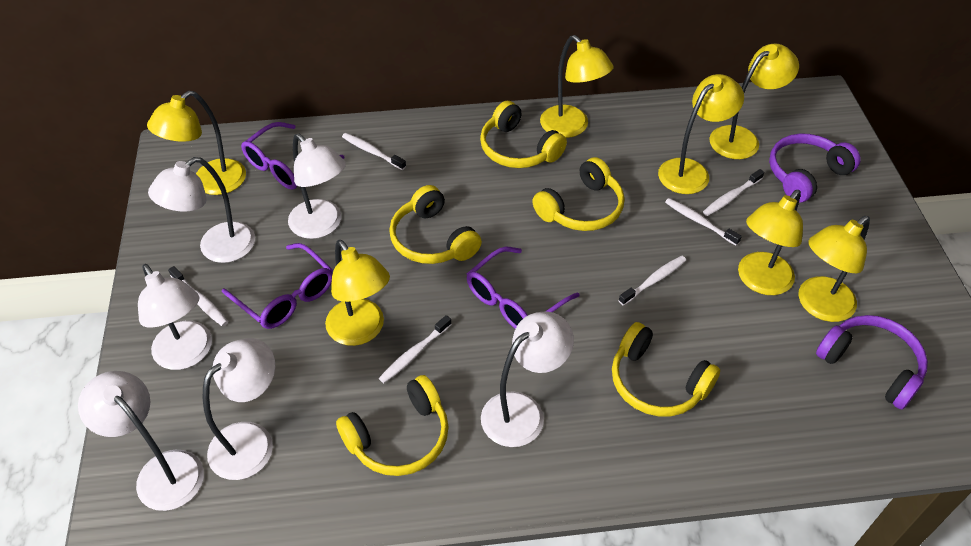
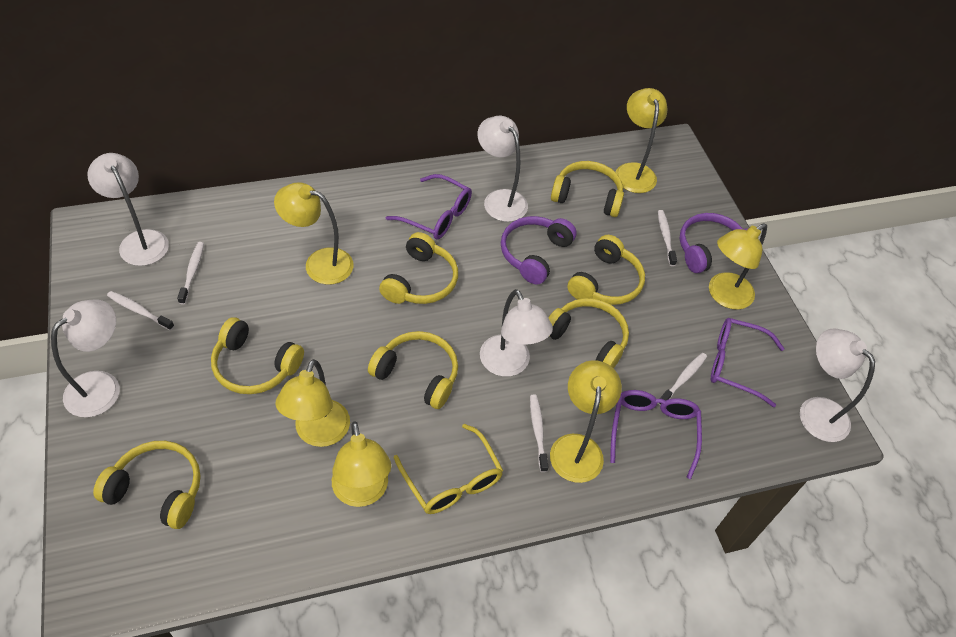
white lamp: [78,371,204,511] [138,264,212,370] [148,157,255,263] [203,338,275,480] [288,134,346,239] [481,311,574,447] = 6 -> [51,299,120,417] [87,153,169,266] [478,116,528,222] [480,289,553,377] [800,328,875,442] = 5
white toothbrush: [168,266,228,326] [342,133,406,170] [379,315,452,383] [618,256,686,305] [665,198,742,246] [703,169,764,216] = 6 -> [107,291,174,331] [177,242,204,304] [530,395,548,472] [658,210,677,266] [658,353,707,405] = 5
yellow glasses: none = 0 -> [394,424,503,514] = 1
yellow headphones: [336,375,448,476] [389,185,482,264] [480,101,567,168] [532,157,625,231] [612,322,720,416] = 5 -> [93,441,201,529] [211,317,304,394] [368,331,458,409] [379,232,458,304] [548,298,629,369] [551,161,624,217] [567,235,645,305] = 7
yellow lamp: [147,91,246,195] [325,240,390,346] [540,35,614,138] [658,74,744,194] [709,43,799,159] [738,190,803,295] [799,216,870,322] = 7 -> [274,182,354,285] [275,359,350,447] [332,421,391,507] [550,360,622,483] [616,88,667,193] [709,223,767,310] = 6

